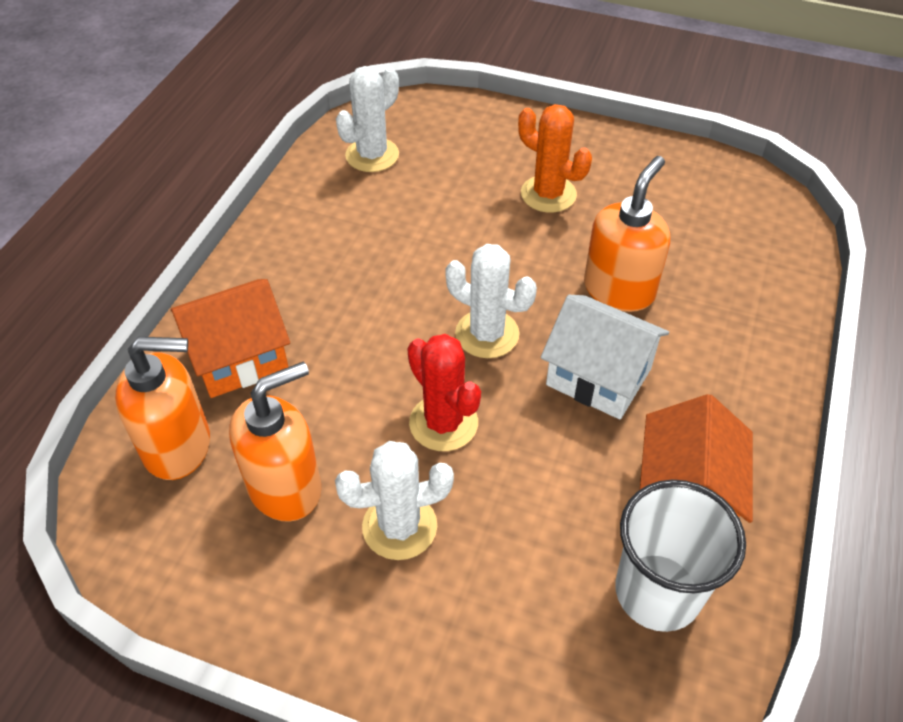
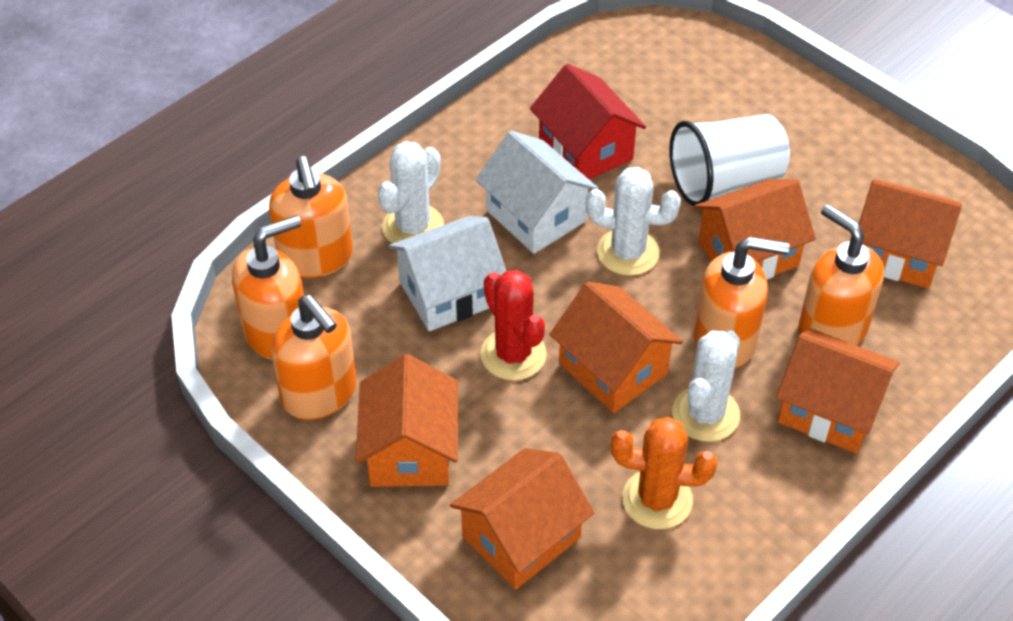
orange house: [171,279,290,398] [640,394,753,523] = 2 -> [356,354,458,487] [450,448,594,589] [549,282,683,413] [694,179,816,279] [776,328,900,453] [859,179,962,289] = 6
orange soap dispenser: [115,337,210,480] [229,362,321,522] [584,156,670,312] = 3 -> [232,215,304,360] [269,156,353,278] [271,295,357,420] [694,237,789,368] [798,204,884,346] = 5
red house: none = 0 -> [530,64,646,180] = 1
white house: [541,295,669,419] = 1 -> [389,216,506,331] [476,131,598,254] = 2

